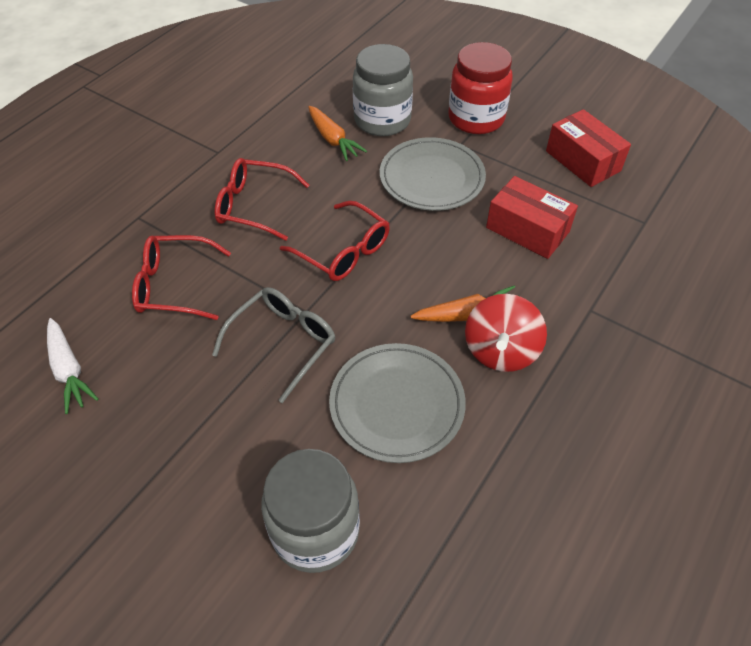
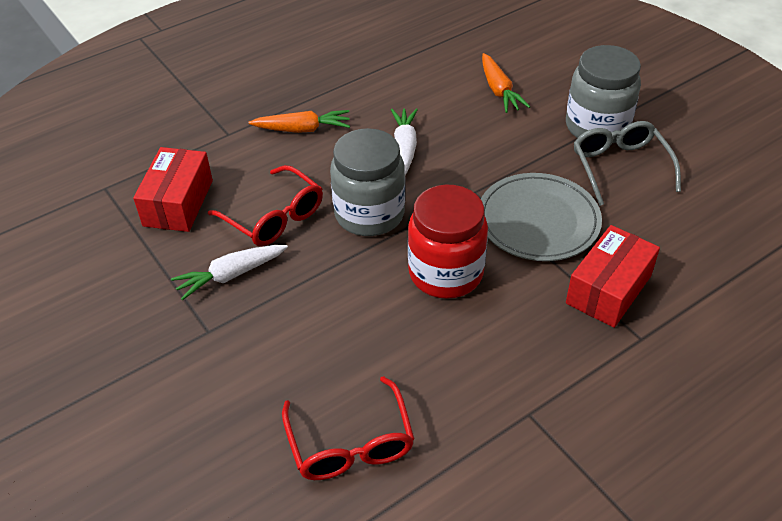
grey plate: [329,343,466,463] [380,137,486,211] = 2 -> [481,173,602,261] = 1
red glasses: [132,235,231,320] [215,158,310,241] [280,201,390,281] = 3 -> [208,165,323,247] [282,376,415,480] = 2
red spinning top: [465,294,547,372] = 1 -> none = 0
white carrot: [47,318,99,414] = 1 -> [171,245,288,301] [391,108,418,175] = 2

